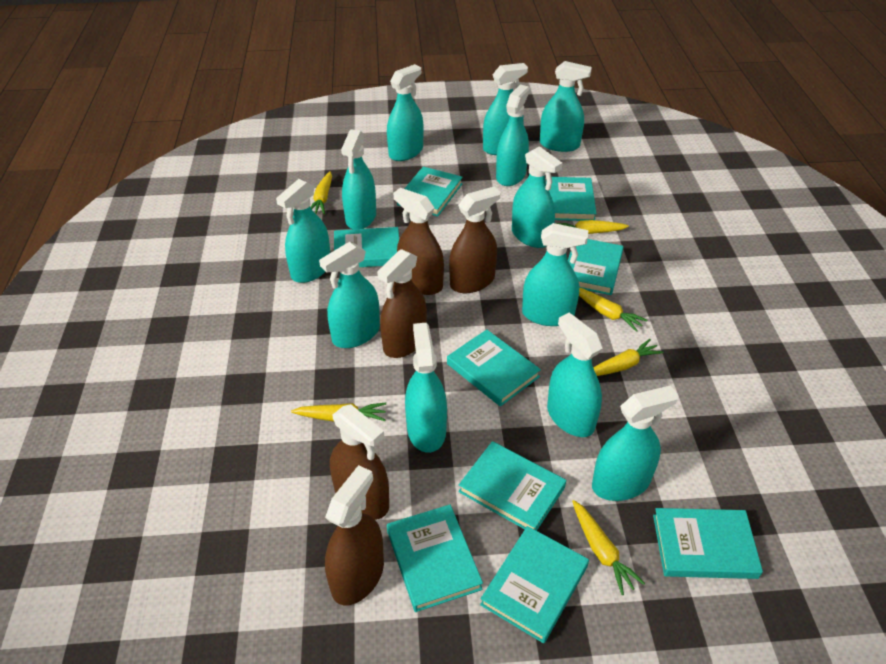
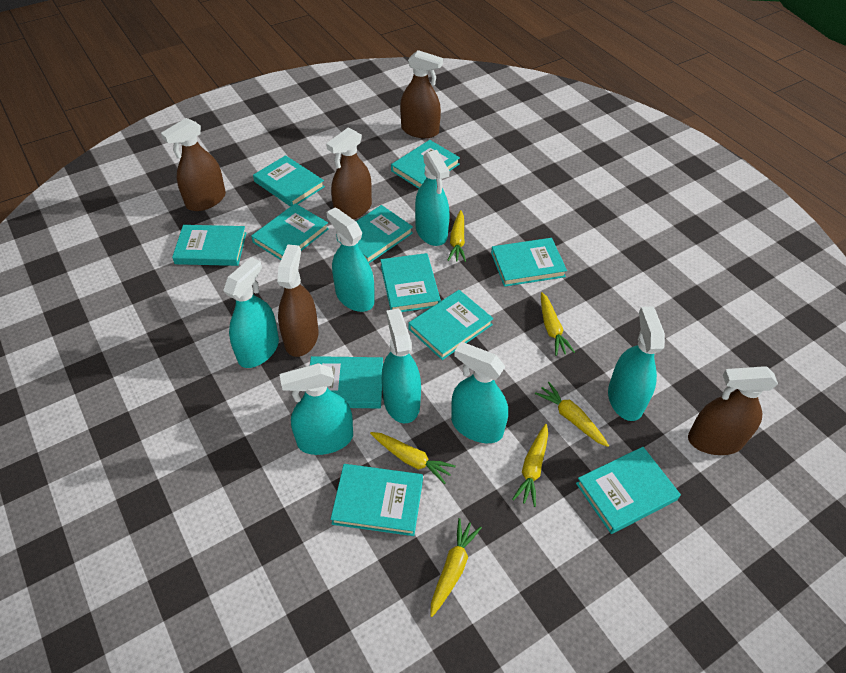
turquoise book: [334,227,399,267] [387,505,483,612] [397,167,463,216] [447,329,541,406] [458,441,567,531] [480,526,589,643] [546,177,597,221] [568,239,624,295] [653,508,763,579] = 9 -> [172,225,246,266] [251,203,329,260] [253,155,325,207] [310,356,383,408] [331,464,423,536] [336,205,413,263] [380,253,441,312] [391,140,460,189] [408,290,494,360] [491,238,567,287] [576,447,681,534] = 11
turquoise spray bottle: [276,179,330,283] [319,242,380,348] [341,129,376,229] [387,64,424,161] [405,323,447,453] [483,63,528,155] [496,85,530,186] [512,146,563,248] [522,223,589,326] [540,61,592,152] [547,313,603,437] [592,385,679,501] = 12 -> [223,257,279,368] [279,363,353,455] [326,207,375,312] [382,308,421,423] [415,150,450,246] [451,342,508,443] [608,307,665,421] = 7

